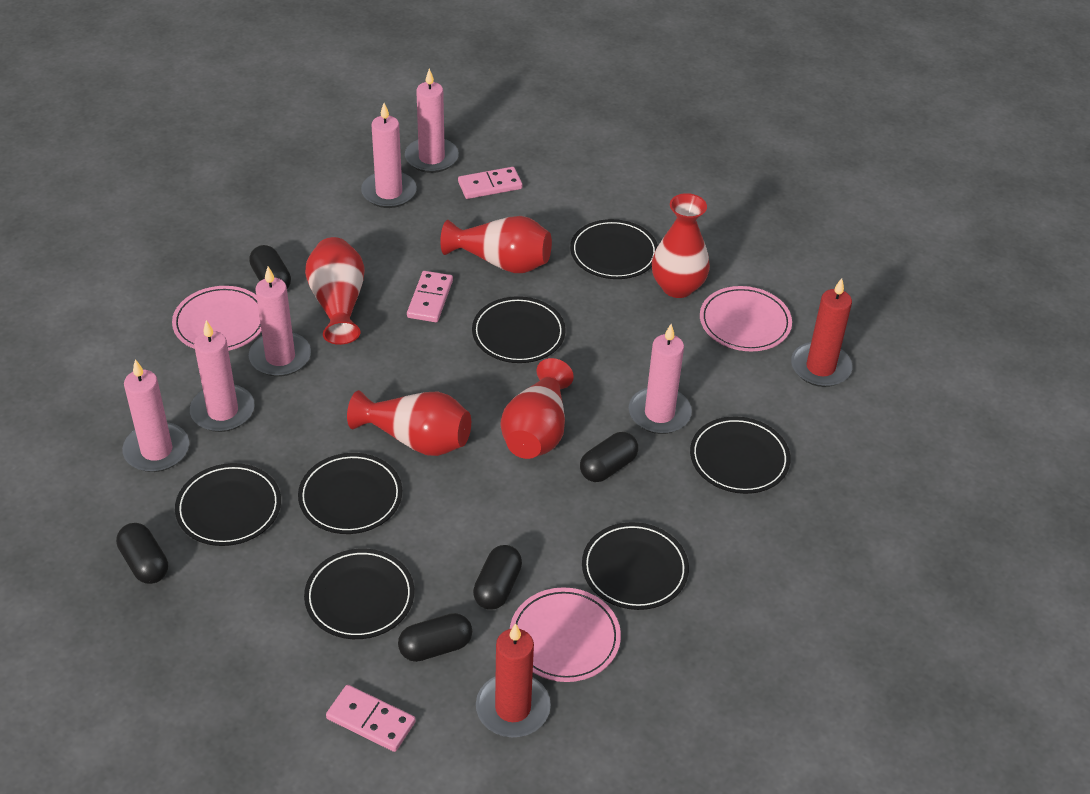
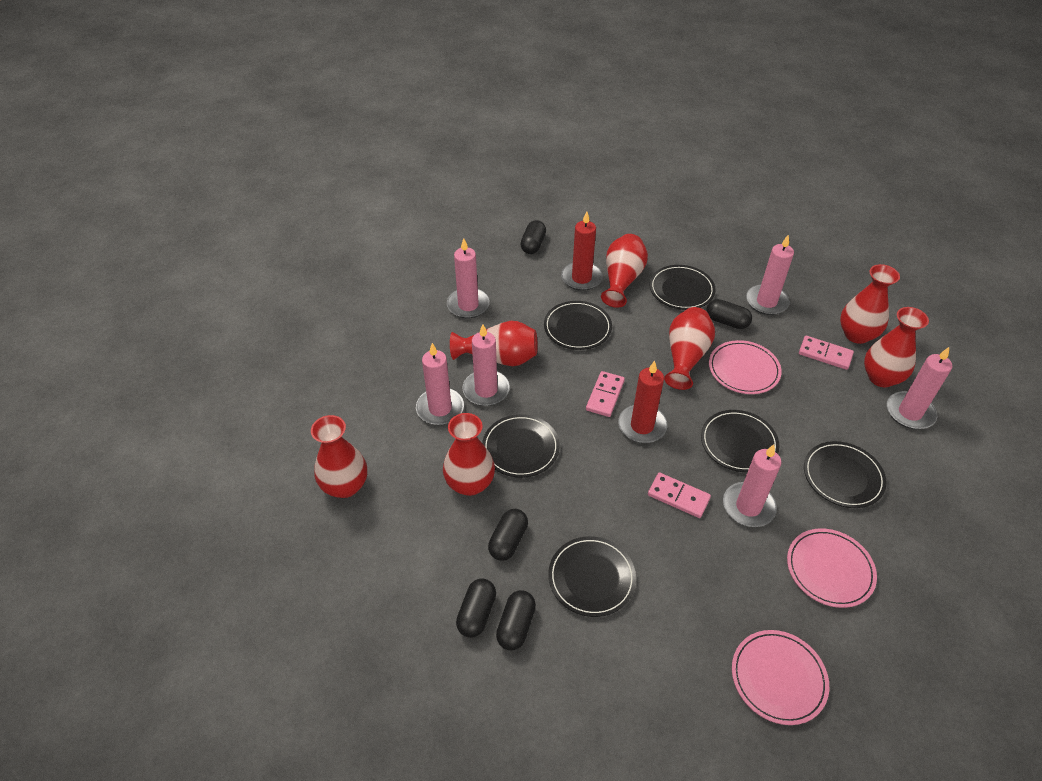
black plate: [175,463,281,546] [298,453,402,534] [304,549,414,639] [472,296,566,363] [570,219,658,279] [582,522,689,610] [690,417,791,494] = 7 -> [482,414,560,478] [544,301,612,350] [548,536,636,617] [650,265,716,310] [701,410,779,472] [804,441,887,508] = 6
red vase: [305,237,365,345] [347,390,471,456] [440,216,552,273] [500,358,574,459] [652,193,710,298] = 5 -> [311,415,367,498] [443,413,495,496] [450,321,538,366] [601,234,648,308] [664,307,715,390] [840,264,900,344] [864,307,929,387] = 7

